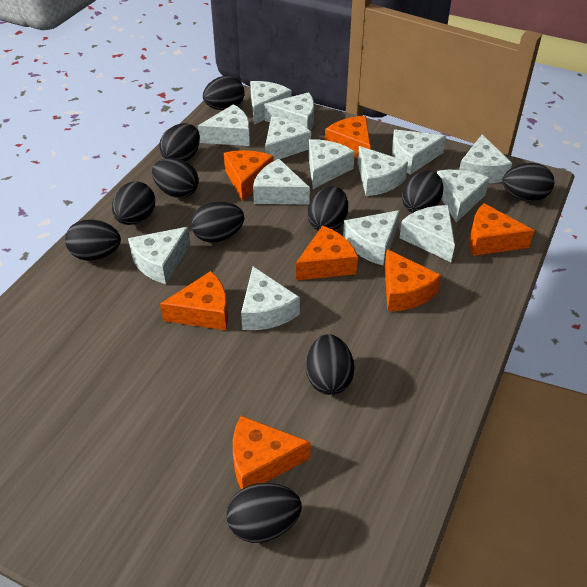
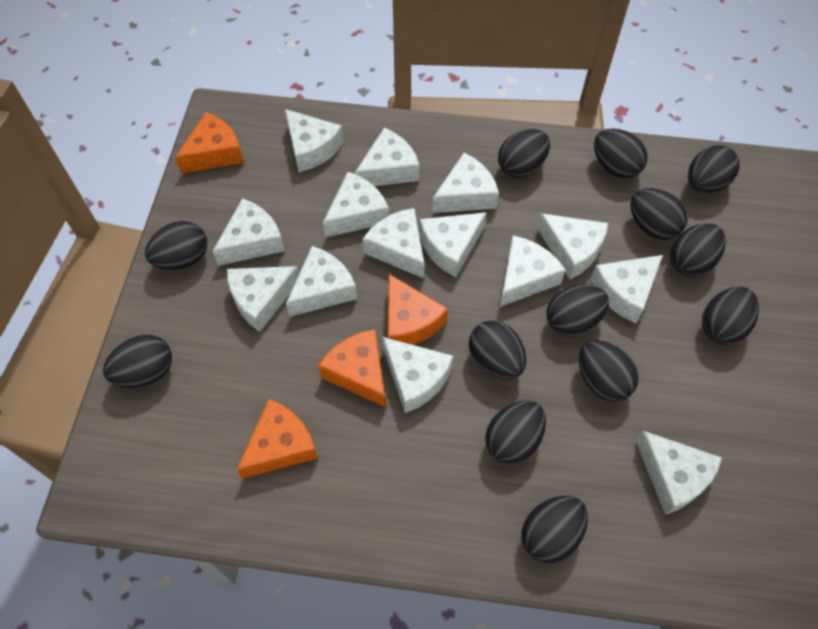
black egg: [65,219,121,261] [112,182,155,225] [152,158,199,198] [159,123,200,161] [191,201,244,243] [203,76,245,110] [227,483,302,543] [306,334,354,395] [307,186,348,231] [402,171,443,213] [502,163,554,201] = 11 -> [103,334,172,388] [145,221,207,270] [469,320,526,379] [485,400,546,464] [498,129,550,178] [521,496,588,563] [547,285,609,337] [579,340,639,402] [594,129,648,179] [630,188,688,240] [670,223,726,277] [688,145,740,193] [702,286,759,345] = 13
orange cheese: [160,271,228,330] [224,150,273,201] [233,416,311,489] [296,226,358,280] [325,116,371,159] [385,249,441,311] [469,203,535,256] = 7 -> [175,112,244,174] [236,399,318,479] [318,329,386,408] [388,274,448,345] = 4

